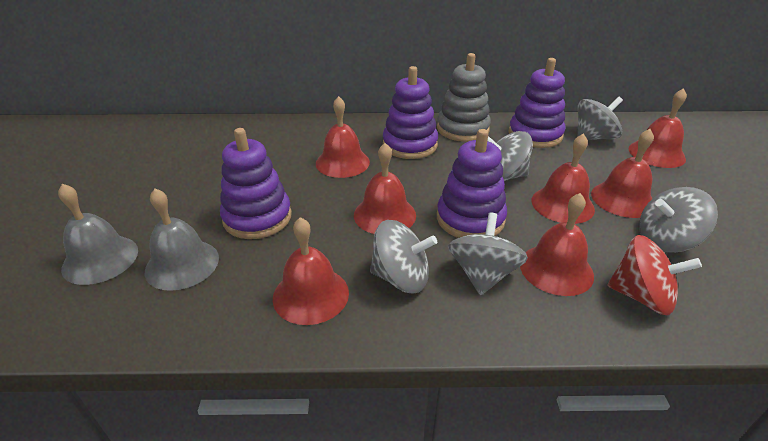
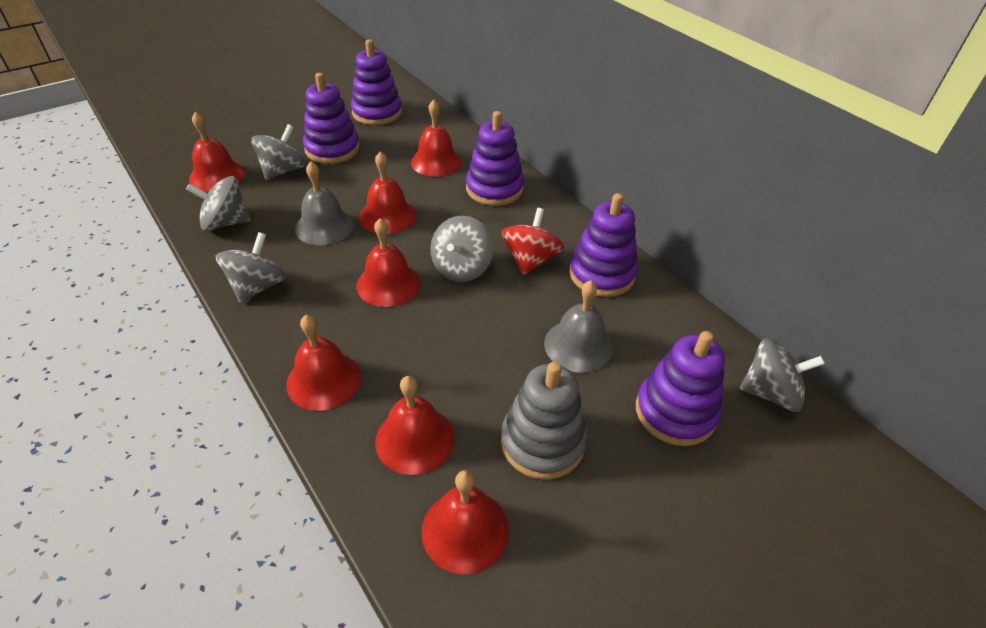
purple stacking toy: [220,128,292,239] [383,66,438,159] [437,129,507,238] [508,58,565,148] = 4 -> [303,73,360,164] [351,39,402,125] [466,111,524,206] [569,193,638,297] [636,331,725,446] = 5

